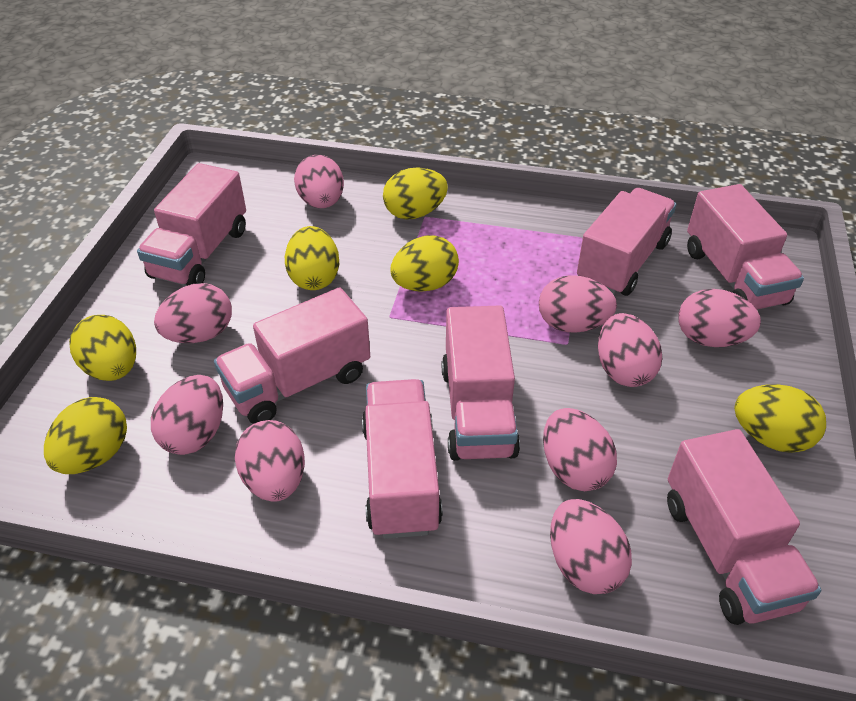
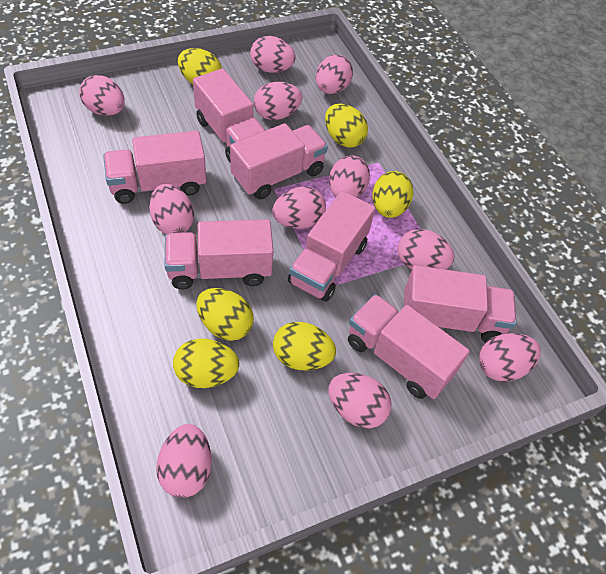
pink egg: [151,375,223,455] [154,283,232,343] [235,420,305,502] [294,155,344,208] [539,275,617,333] [543,408,617,491] [550,499,632,594] [598,313,662,387] [678,289,761,347] = 9 -> [79,75,125,116] [149,184,194,234] [156,424,212,498] [250,36,296,73] [254,82,302,120] [272,187,326,229] [316,55,353,94] [328,373,392,428] [329,155,370,197] [397,229,455,270] [479,333,541,382] = 11

